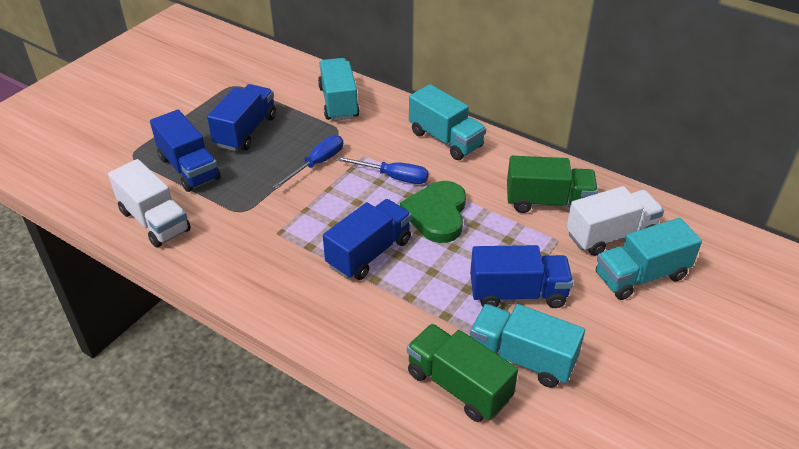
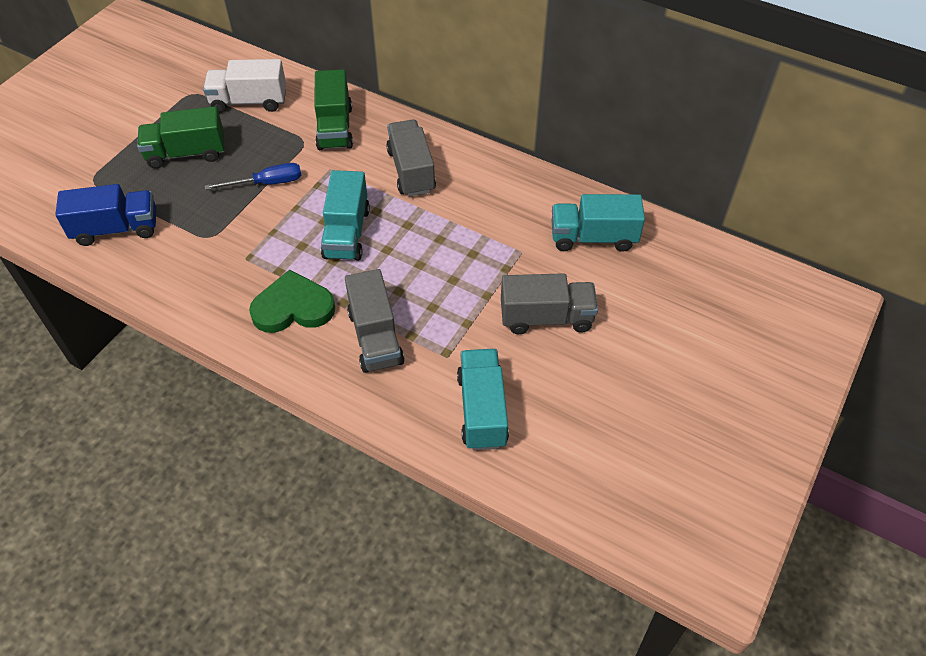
blue screwdriver: [273,135,343,189] [336,156,429,184] = 2 -> [205,163,302,190] = 1
blue truck: [150,110,221,192] [207,84,276,151] [323,199,412,280] [470,245,573,308] = 4 -> [55,184,156,246] = 1
grey truck: none = 0 -> [345,269,405,373] [386,119,436,197] [501,273,598,334] = 3
turquoise truck: [318,58,360,121] [409,84,486,160] [470,304,585,388] [596,218,702,300] = 4 -> [321,170,370,261] [457,349,509,450] [552,194,645,252] = 3
white truck: [108,159,191,247] [566,186,664,256] = 2 -> [203,59,286,113] = 1

